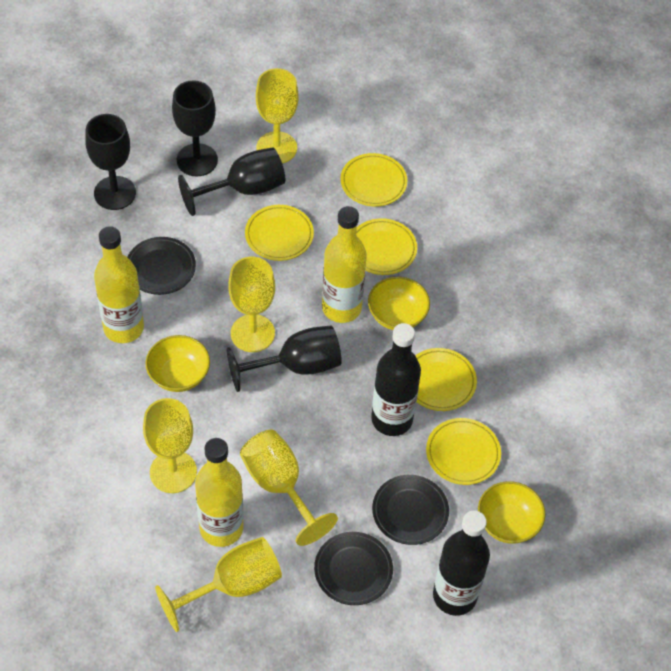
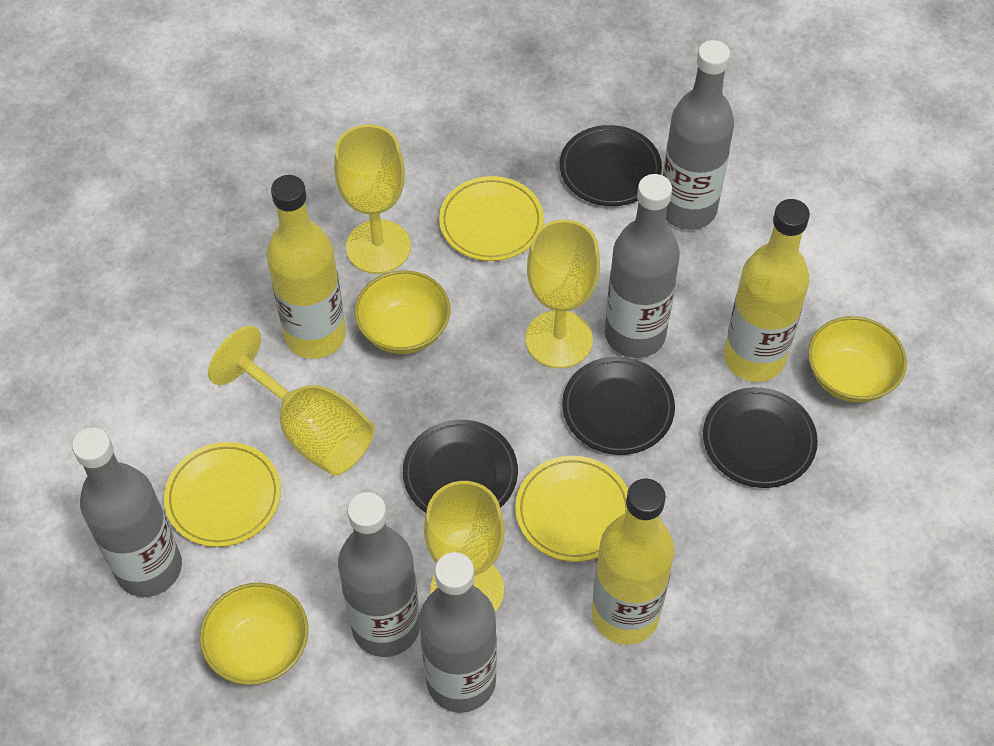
black bottle: [371,323,421,436] [433,511,490,616] = 2 -> none = 0
black goblet: [85,114,136,210] [172,80,218,176] [178,147,285,216] [227,326,342,392] = 4 -> none = 0
black plate: [127,237,196,295] [314,532,393,605] [372,475,449,545] = 3 -> [403,420,518,513] [560,125,662,206] [562,357,675,455] [703,387,818,488] = 4
grey bottle: none = 0 -> [72,427,182,597] [338,492,420,657] [419,552,497,713] [605,174,680,358] [663,40,734,230] = 5
yellow goblet: [143,398,197,493] [155,537,282,632] [228,257,275,352] [240,430,338,546] [256,68,298,163] = 5 -> [208,326,375,476] [334,125,411,274] [424,481,505,613] [525,220,600,368] = 4
yellow plate: [245,205,314,261] [341,153,407,207] [356,218,417,275] [415,348,477,411] [426,418,501,485] = 5 -> [164,442,281,547] [439,176,544,261] [515,456,628,562] = 3

